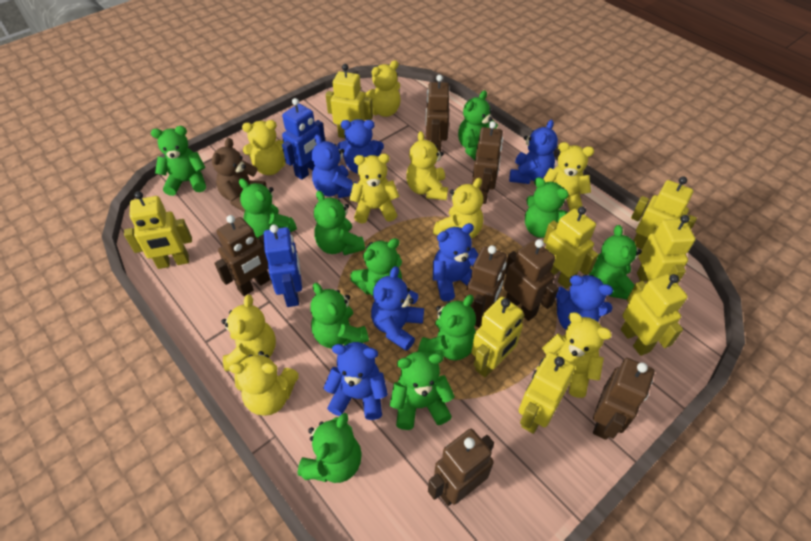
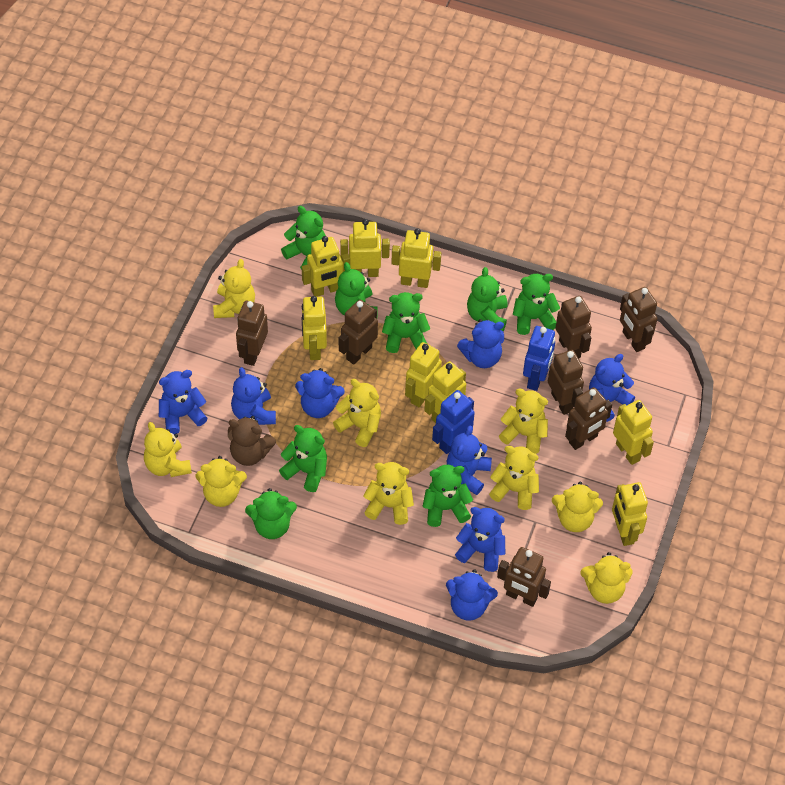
blue teddy bear: [311,134,357,198] [323,342,388,420] [337,119,384,174] [371,266,424,351] [433,223,479,301] [509,120,558,184] [556,274,613,330] = 7 -> [159,370,208,434] [231,367,276,425] [295,368,345,418] [446,569,498,621] [447,426,492,495] [455,507,505,572] [457,319,504,368] [589,354,635,422] = 8
green teddy bear: [151,126,206,196] [239,178,297,239] [298,413,362,483] [310,283,369,349] [314,191,365,255] [350,238,402,296] [390,351,455,430] [418,294,476,361] [458,90,498,160] [525,177,569,238] [589,225,642,300] = 11 -> [245,488,297,539] [279,425,327,492] [281,206,326,270] [335,262,377,315] [382,292,430,353] [423,465,473,527] [467,267,508,331] [513,274,560,335] = 8

